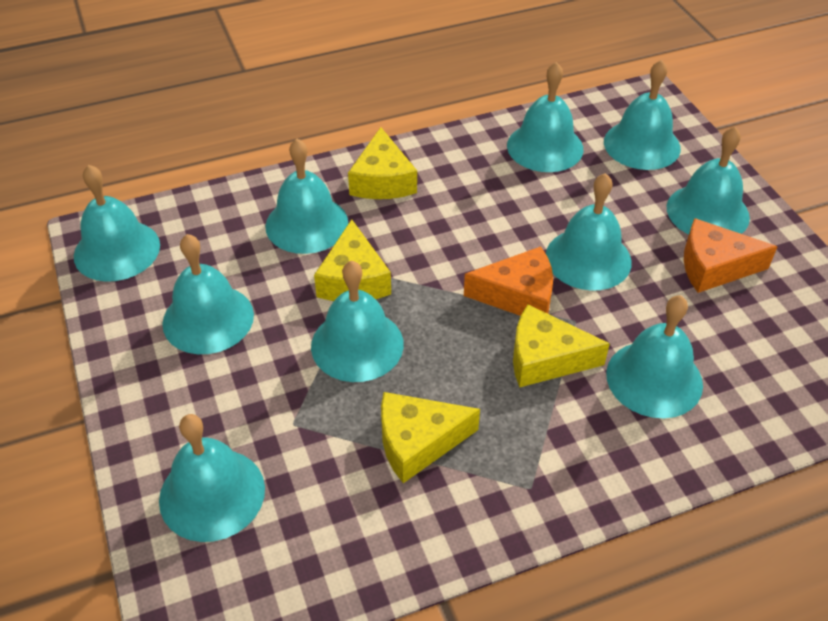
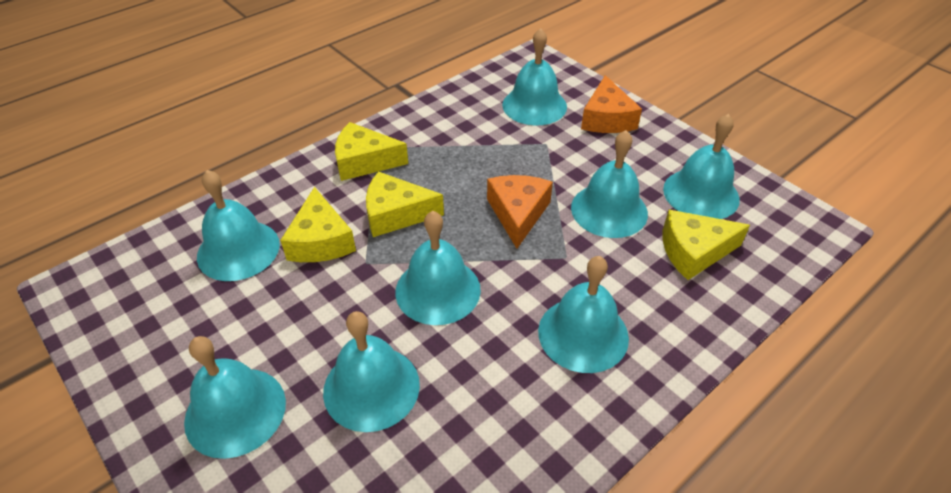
turquoise bell: [74,165,160,282] [159,414,265,542] [162,234,254,354] [265,139,348,254] [311,260,404,382] [507,62,583,172] [546,173,632,291] [604,60,681,170] [606,295,703,418] [667,127,750,235] = 10 -> [184,336,286,459] [197,170,280,281] [323,311,420,432] [396,211,481,325] [502,28,567,126] [538,256,629,373] [571,130,648,238] [663,114,740,219] = 8

